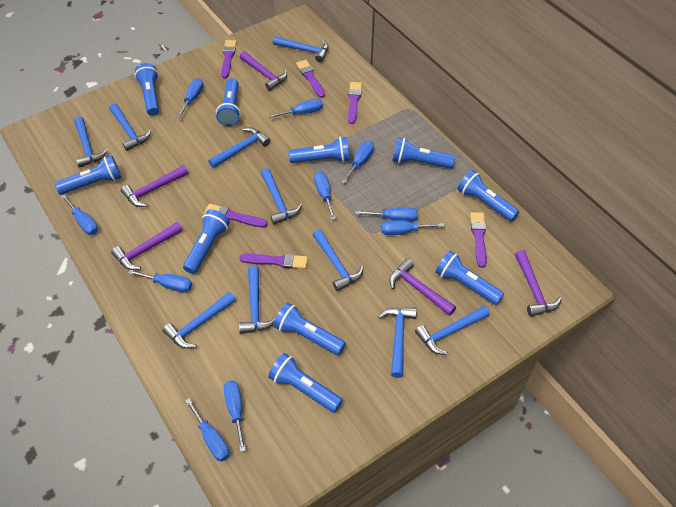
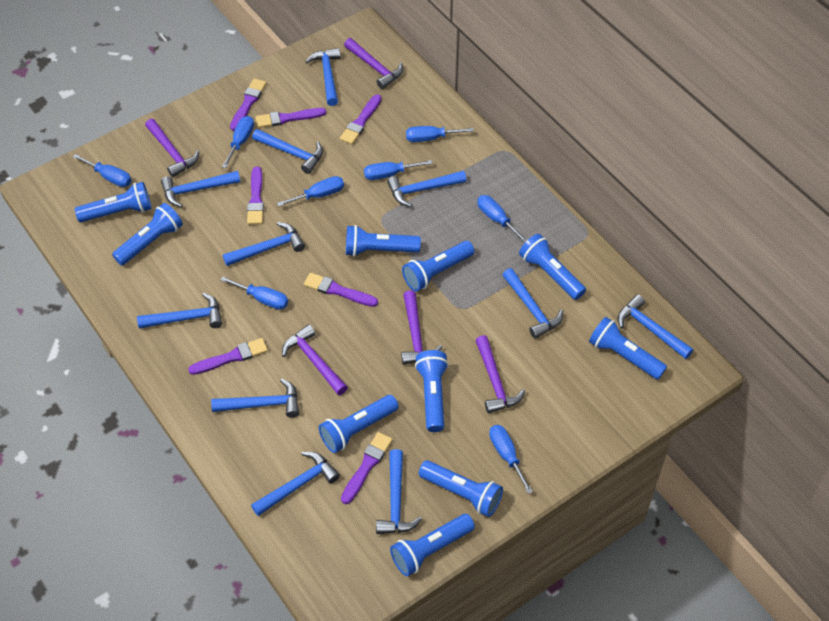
blue hammer: [74,117,108,168] [109,104,151,151] [163,292,236,349] [208,127,270,168] [239,266,276,334] [261,168,302,224] [273,36,329,62] [313,230,364,291] [378,307,417,378] [415,306,490,355] = 10 -> [137,293,222,329] [161,171,240,207] [211,378,299,418] [223,222,305,266] [251,452,340,516] [252,129,323,174] [305,48,341,106] [376,449,422,534] [387,171,466,207] [502,268,563,339] [618,294,693,359] = 11
blue screwdriver: [61,194,98,235] [128,270,192,292] [177,78,203,118] [185,398,229,462] [224,381,246,452] [269,99,323,118] [314,171,336,220] [342,141,374,183] [355,207,418,222] [381,220,444,235] = 10 -> [73,154,132,187] [220,277,288,310] [222,116,254,168] [277,176,344,207] [364,160,433,180] [406,126,474,142] [477,195,528,243] [489,425,533,494] = 8
purple brush: [204,204,268,228] [221,40,237,78] [239,254,308,269] [296,60,325,98] [348,82,362,124] [470,212,487,268] = 6 -> [188,338,268,375] [230,79,266,131] [247,167,264,225] [256,108,326,128] [304,273,378,307] [340,94,382,144] [341,432,393,504] = 7

